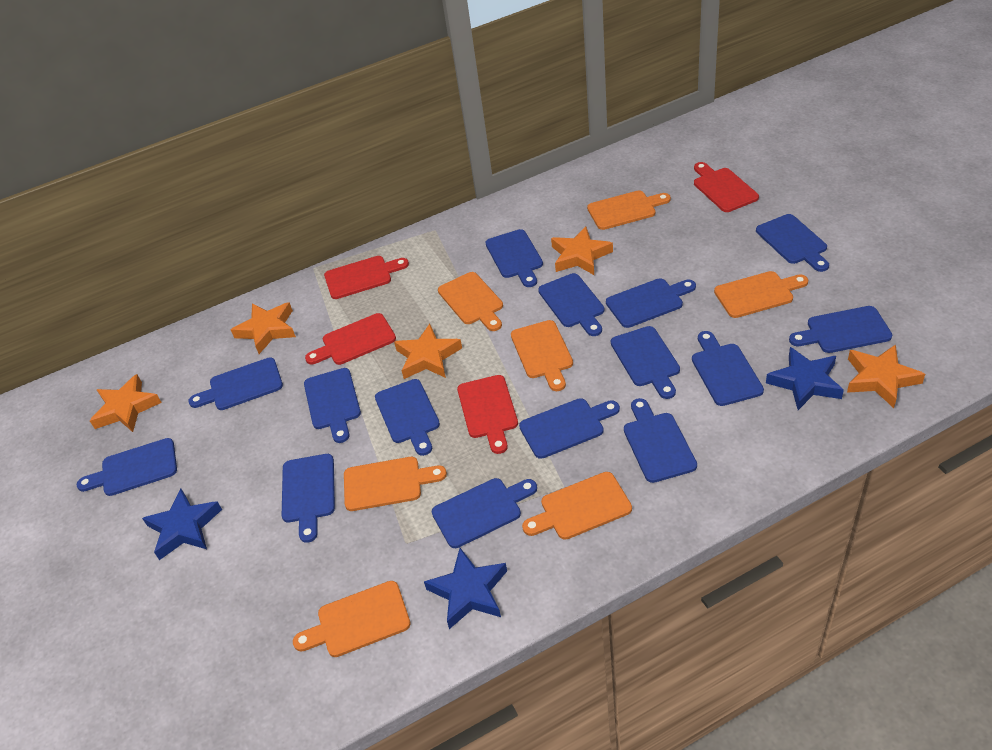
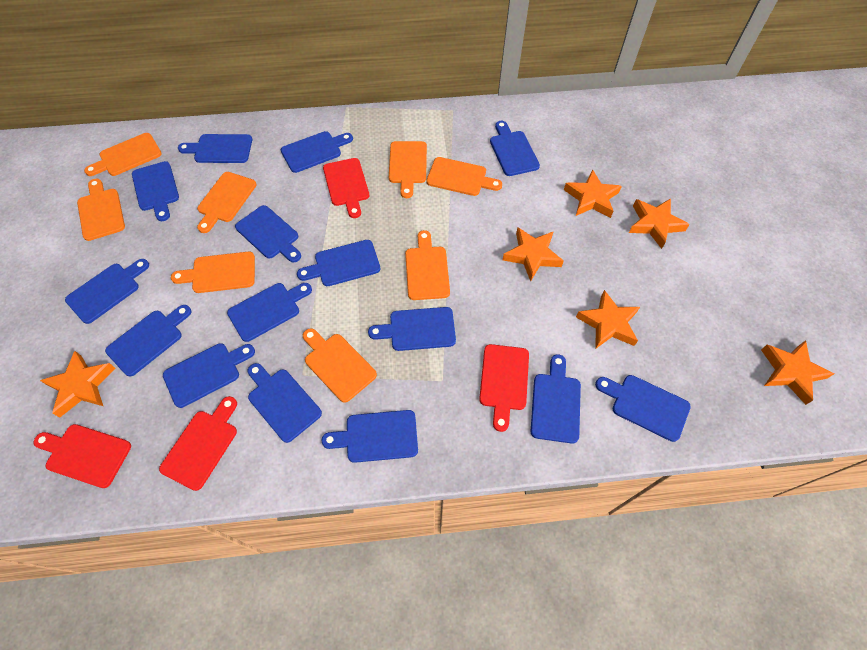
blue star: [142,489,222,560] [424,548,507,629] [766,347,844,410] = 3 -> none = 0
orange cutting board: [293,581,411,657] [344,457,447,511] [438,272,503,331] [511,320,573,391] [522,472,632,540] [587,190,671,230] [714,271,808,318] = 7 -> [77,178,125,241] [84,133,162,176] [171,252,255,293] [197,172,256,233] [303,328,377,403] [389,141,427,198] [405,230,450,300] [426,157,502,196] = 8
orange star: [90,374,162,432] [231,302,296,354] [394,324,462,379] [551,226,613,275] [847,344,925,408] = 5 -> [40,351,115,417] [503,228,564,282] [564,169,622,218] [576,290,640,349] [629,198,690,249] [761,340,834,405] = 6

